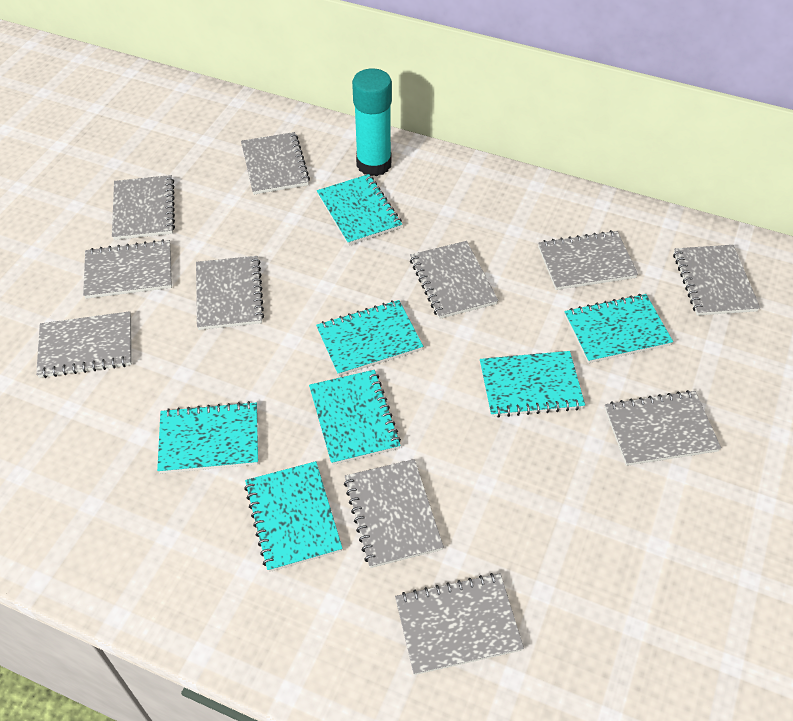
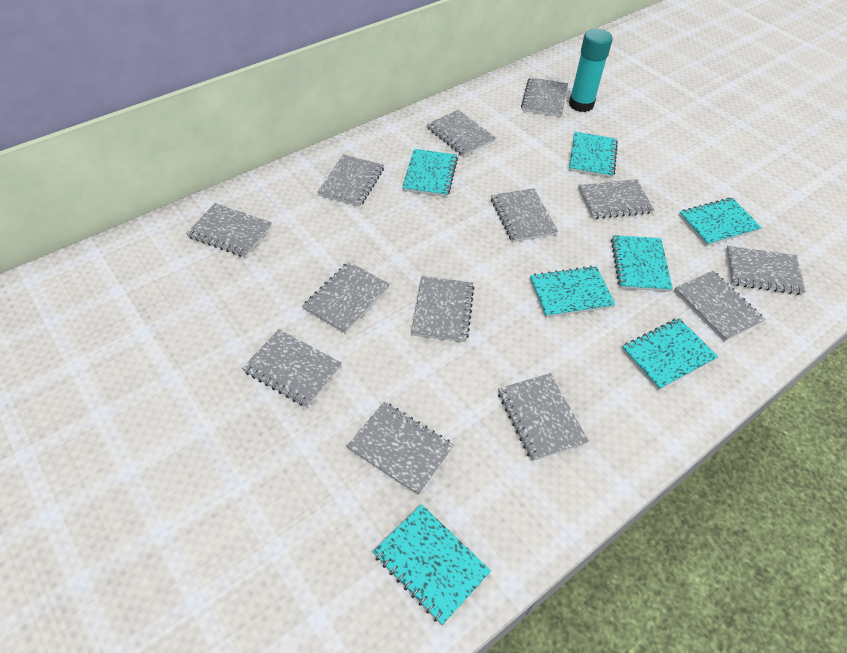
grey notebook: [36,311,132,378] [83,239,172,299] [112,175,175,240] [196,256,264,330] [241,132,310,194] [344,459,444,568] [395,573,524,675] [410,241,498,319] [538,230,638,290] [604,390,721,466] [673,245,760,316] = 11 -> [186,203,272,257] [242,329,342,407] [302,262,390,333] [317,154,384,206] [347,402,454,495] [411,276,475,342] [426,110,496,157] [491,188,558,242] [498,373,589,461] [521,77,568,117] [578,179,654,219] [674,271,765,341] [726,246,806,295] = 13

